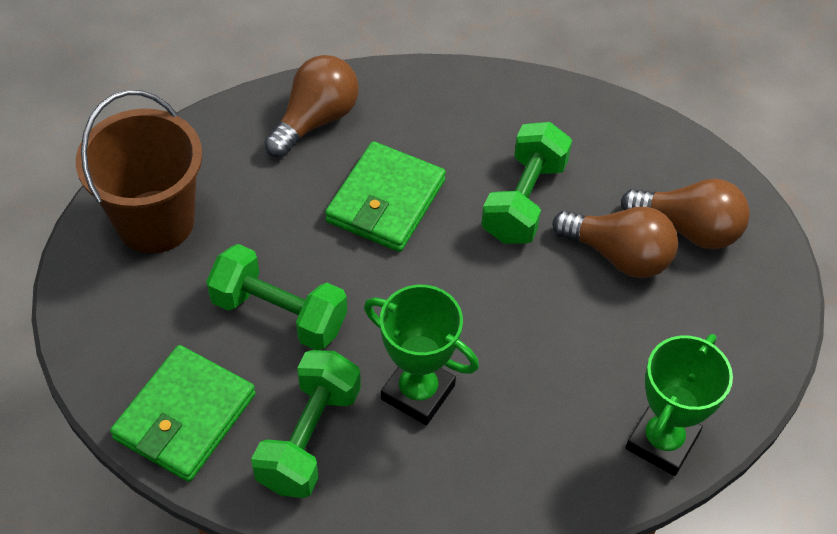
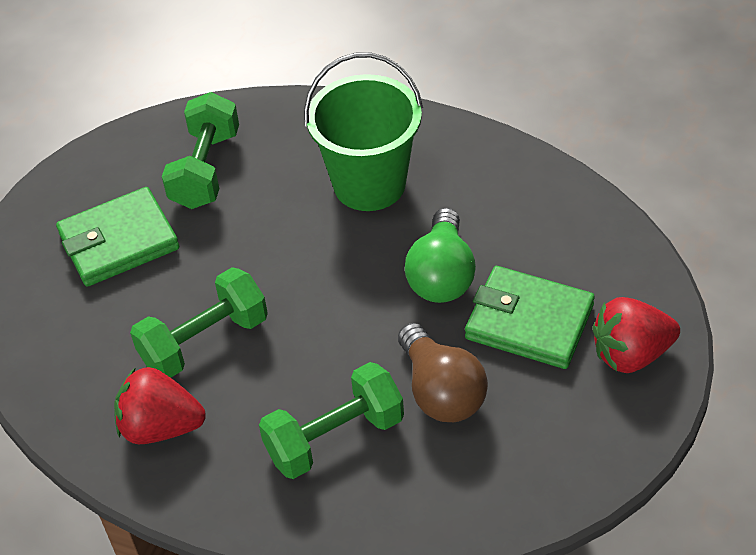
brown bucket: [76,90,203,253] = 1 -> none = 0
brown light bulb: [264,55,359,158] [553,207,678,278] [621,179,750,249] = 3 -> [398,323,488,422] = 1
green bucket: none = 0 -> [304,52,423,211] = 1
green light bulb: none = 0 -> [405,208,476,303] = 1
green trophy: [364,285,479,425] [626,334,733,476] = 2 -> none = 0
red strawberry: none = 0 -> [114,367,206,444] [592,297,680,373] = 2

